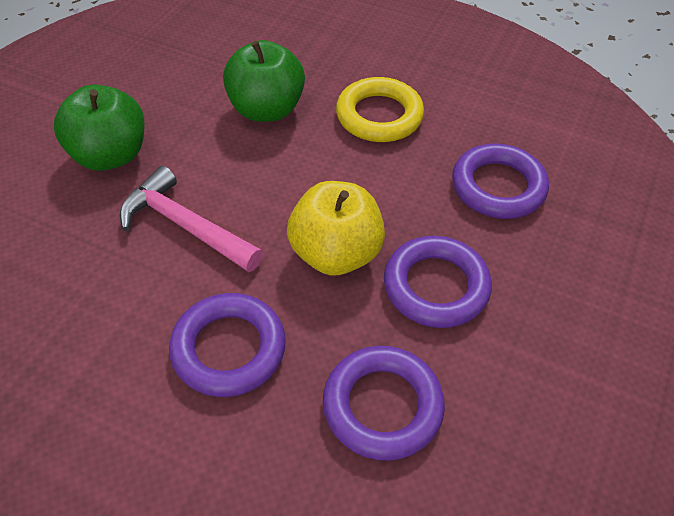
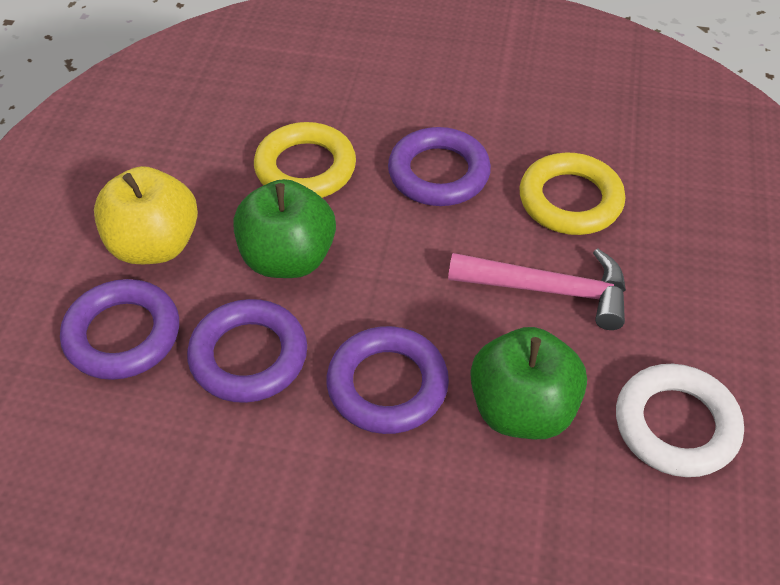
white ring: none = 0 -> [616,364,744,477] = 1
yellow ring: [336,77,424,142] = 1 -> [254,122,356,198] [519,153,625,235] = 2

